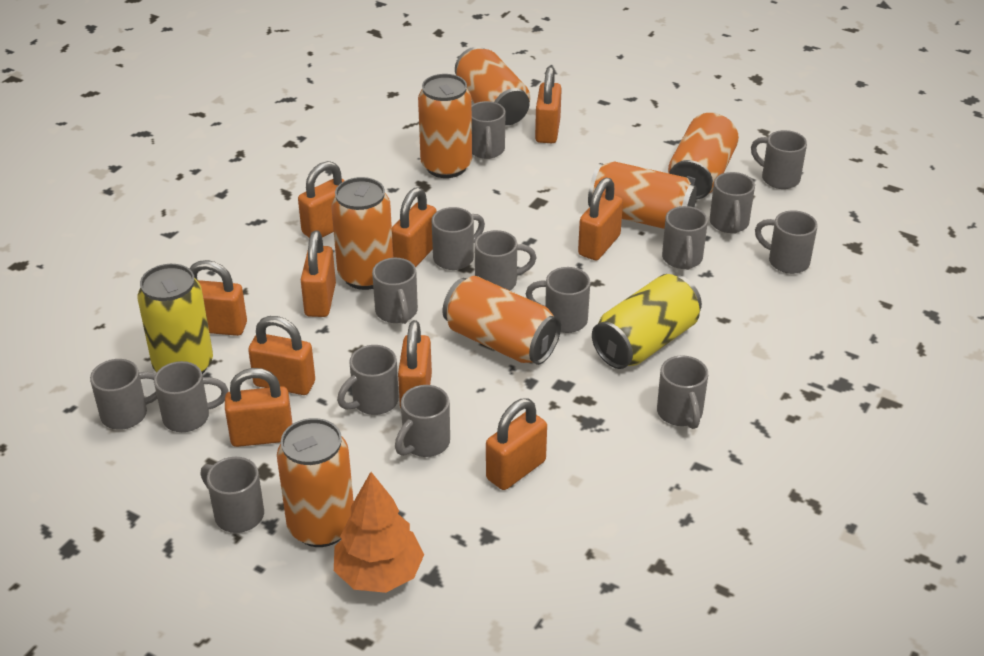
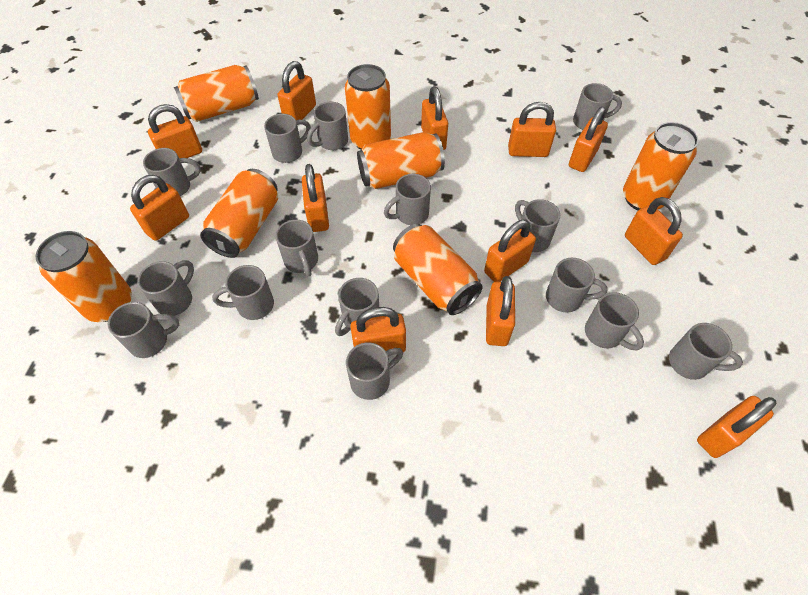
orange padlock: [189,260,247,336] [225,368,293,447] [248,316,315,395] [298,161,345,238] [301,230,336,317] [392,187,437,267] [398,320,432,408] [486,398,547,490] [535,66,562,143] [578,178,623,260] = 10 -> [130,175,189,241] [148,104,202,158] [278,61,316,120] [302,164,329,232] [350,307,406,352] [421,86,448,150] [484,220,536,282] [486,276,515,346] [508,102,556,157] [569,107,608,172] [625,197,683,265] [697,396,777,458] = 12
orange tree: [334,472,424,593] = 1 -> none = 0
yellow can: [138,264,213,374] [592,274,702,369] = 2 -> none = 0

